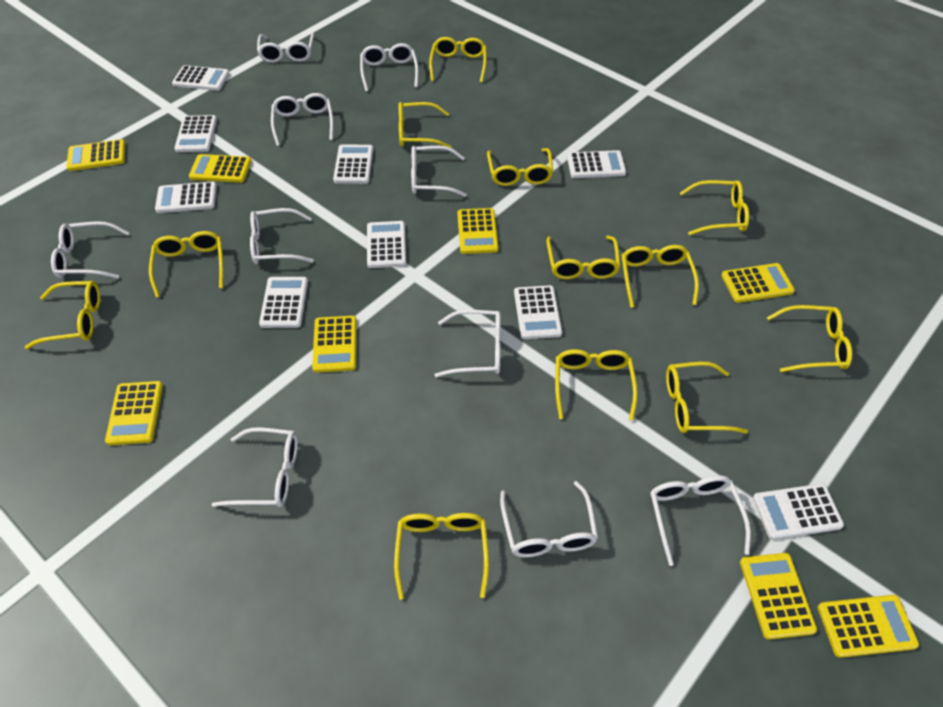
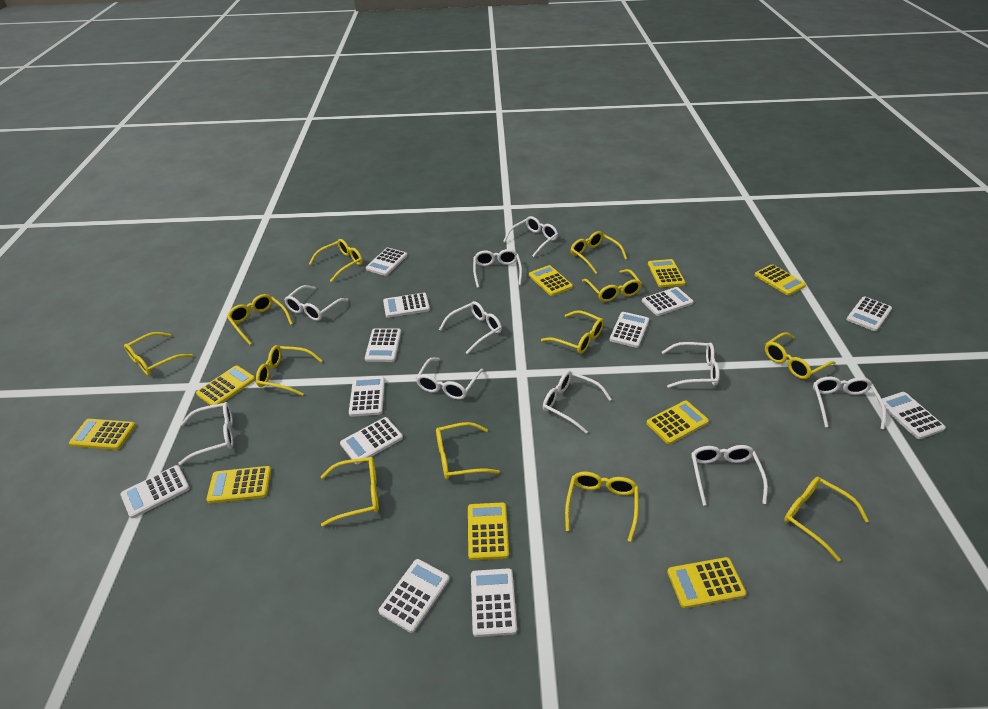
white calculator: [155,182,217,213] [172,65,230,91] [174,115,217,152] [259,277,308,328] [333,145,373,184] [367,221,406,268] [514,285,562,339] [567,150,626,178] [753,484,844,540] = 9 -> [120,465,190,519] [340,417,403,464] [349,376,385,417] [365,248,408,276] [365,328,401,362] [379,559,449,633] [383,293,430,318] [471,568,517,637] [609,312,649,348] [642,287,693,316] [846,297,892,331] [878,392,946,439] = 12
yellow calculator: [66,139,126,171] [105,381,163,445] [189,154,252,183] [312,316,357,373] [457,208,499,254] [721,263,795,303] [740,553,817,640] [817,595,919,658] = 8 -> [69,419,136,450] [196,365,255,405] [206,466,271,503] [468,503,509,560] [529,265,573,296] [646,401,709,444] [648,259,685,287] [667,557,746,608] [755,264,806,295] = 9

